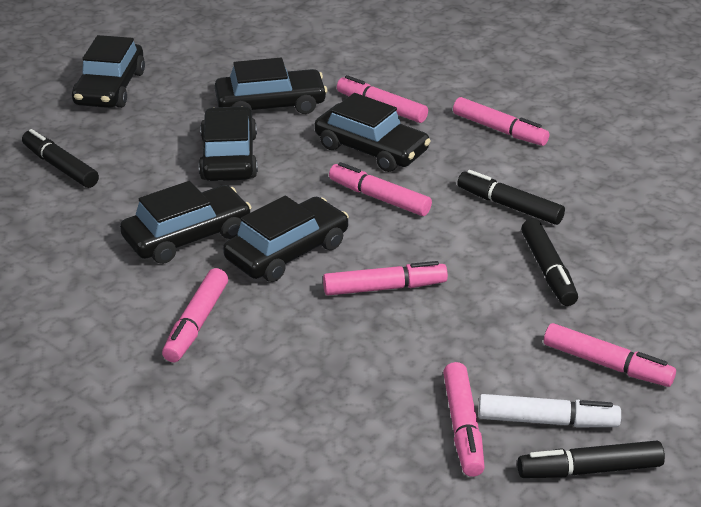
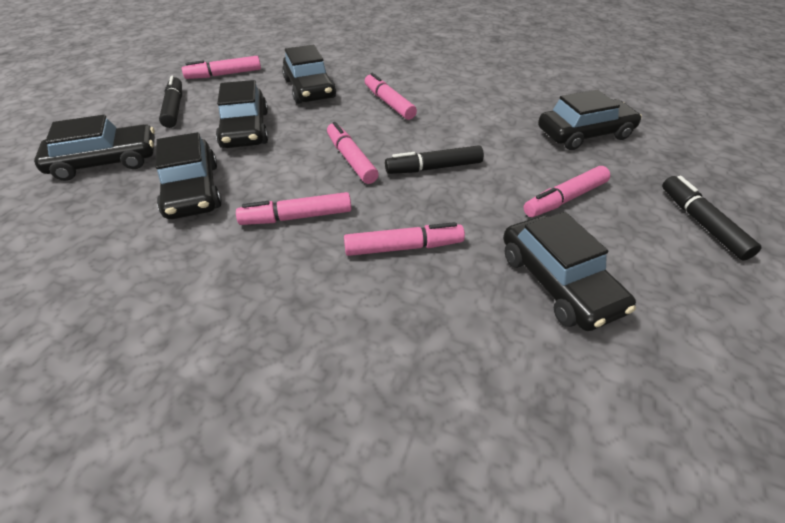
black marker: [22,129,99,188] [457,170,565,225] [517,441,665,478] [521,219,578,306] = 4 -> [159,76,182,128] [385,145,484,174] [662,176,761,260] = 3
pink marker: [162,268,228,362] [323,261,448,295] [329,162,432,216] [337,75,428,123] [443,362,485,477] [453,97,549,146] [544,323,676,387] = 7 -> [182,56,261,79] [236,192,351,225] [327,122,379,184] [344,222,465,256] [365,73,417,120] [524,166,610,217] = 6
white marker: [479,394,621,427] = 1 -> none = 0

